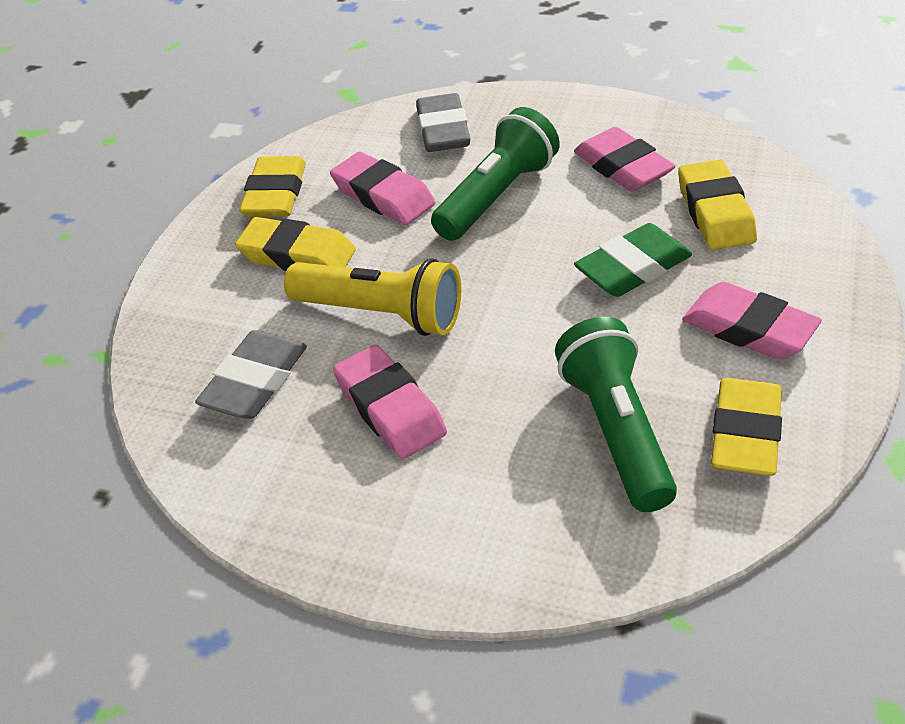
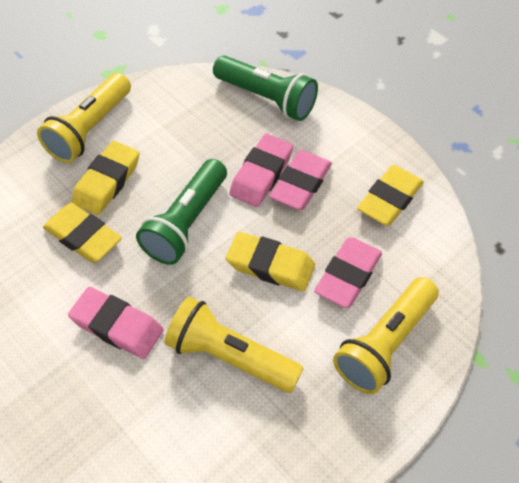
green eraser: [574,223,692,297] = 1 -> none = 0
grey eraser: [195,330,307,419] [416,93,471,152] = 2 -> none = 0
yellow flashlight: [284,258,461,336] = 1 -> [37,73,131,163] [164,297,303,393] [333,277,439,394] = 3

